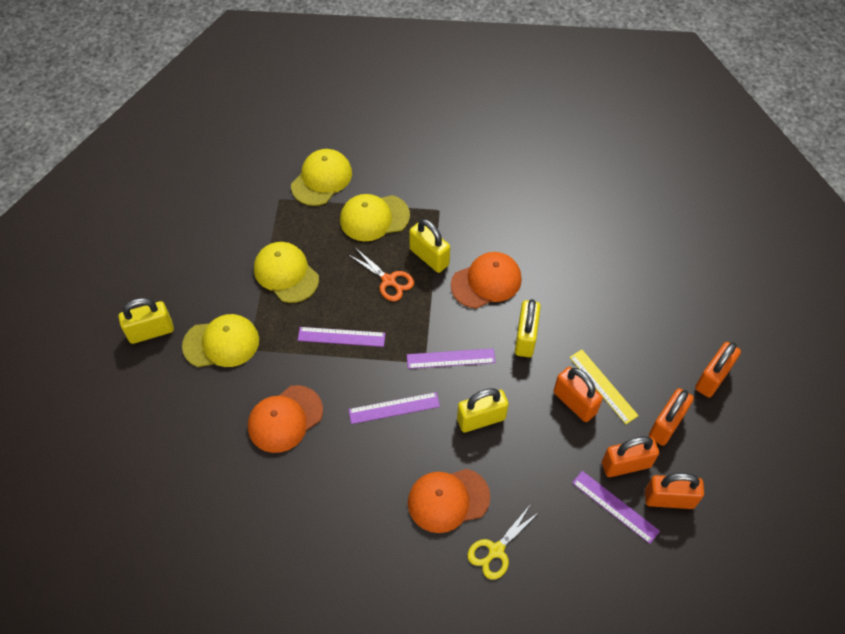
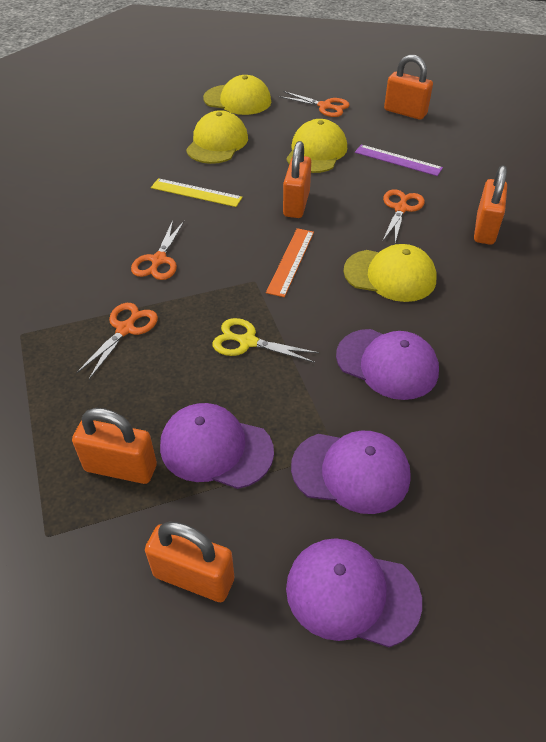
orange cap: [248,385,323,453] [408,469,490,533] [451,252,522,308] = 3 -> none = 0
orange ruler: none = 0 -> [266,228,314,297] = 1
orange scissors: [349,249,414,301] = 1 -> [76,303,158,379] [131,220,184,280] [279,91,350,117] [383,189,425,243] = 4
purple cap: none = 0 -> [160,403,274,489] [286,538,422,647] [291,431,411,514] [336,329,439,400] = 4
purple ruler: [298,327,385,347] [348,392,440,424] [407,348,495,369] [572,471,660,544] = 4 -> [355,144,443,176] = 1
yellow padlock: [119,298,174,344] [409,219,450,273] [457,389,509,432] [515,299,541,357] = 4 -> none = 0

